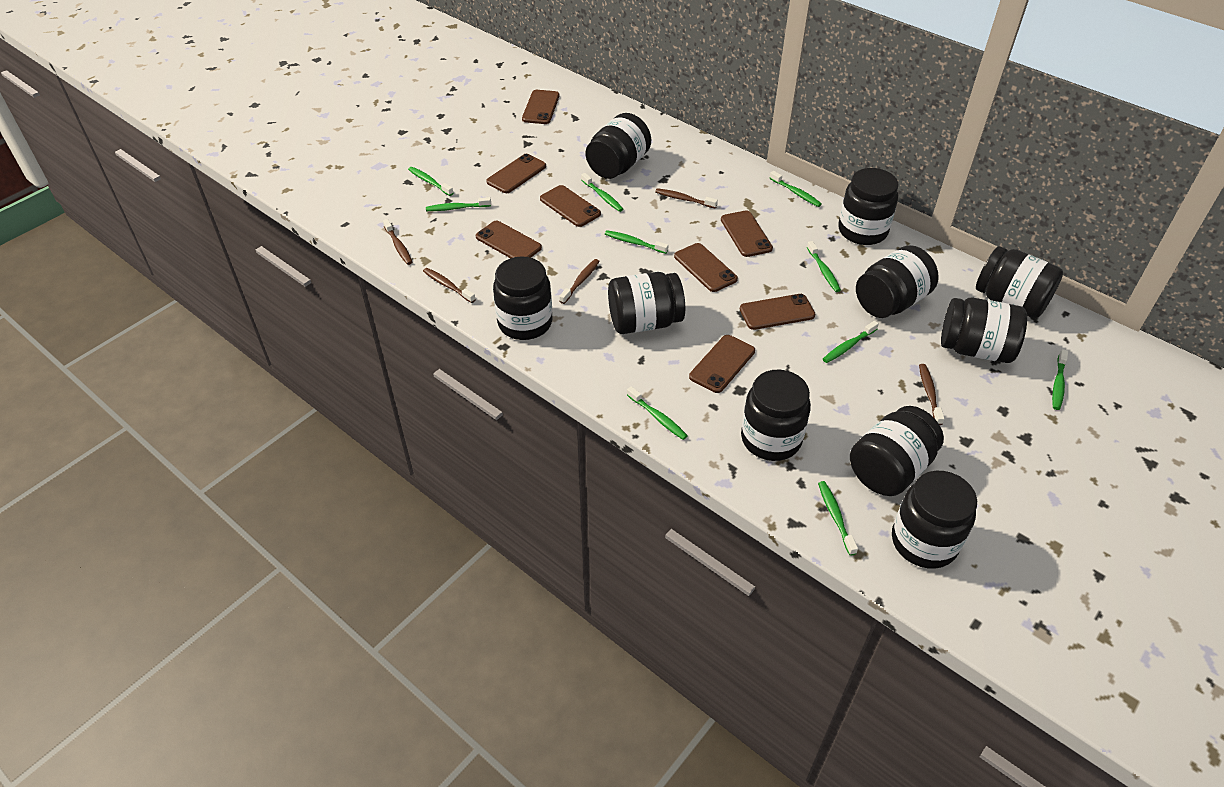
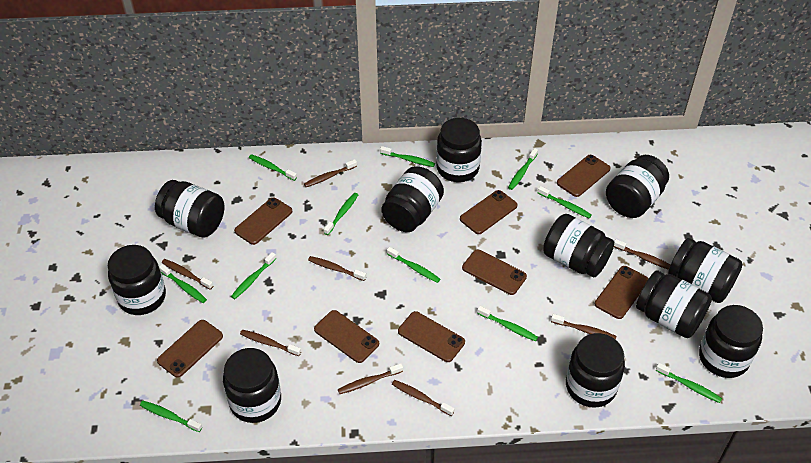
black jar: [493,256,552,340] [585,113,651,179] [608,272,685,334] [741,370,811,461] [838,168,899,245] [850,406,944,496] [856,245,939,318] [892,471,977,569] [941,298,1027,363] [976,246,1063,319] = 10 -> [108,245,166,315] [155,180,225,238] [223,348,281,423] [381,166,444,232] [436,118,482,182] [543,214,614,277] [566,333,625,408] [606,155,669,218] [636,270,712,338] [668,238,743,303] [699,305,763,378] = 11
brown toothbrush: [383,219,412,265] [423,268,476,303] [559,259,600,304] [655,188,718,209] [919,364,945,425] = 5 -> [162,259,213,290] [240,330,301,356] [304,159,357,187] [308,256,366,281] [338,363,403,394] [392,380,455,416] [551,314,616,340] [614,239,670,270] = 8
green toothbrush: [408,167,453,196] [426,197,491,211] [581,173,623,212] [605,230,669,254] [627,386,688,440] [770,171,822,207] [807,241,841,292] [818,481,858,556] [823,321,879,363] [1052,349,1068,410] = 10 -> [140,401,202,432] [159,264,207,303] [231,252,277,299] [249,154,297,181] [324,193,358,235] [380,146,435,167] [387,247,440,283] [477,306,538,341] [508,148,538,190] [538,186,592,218] [656,363,722,403] = 11

